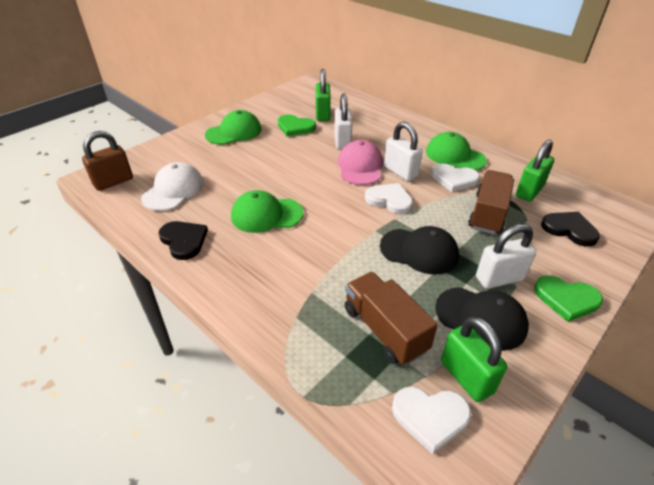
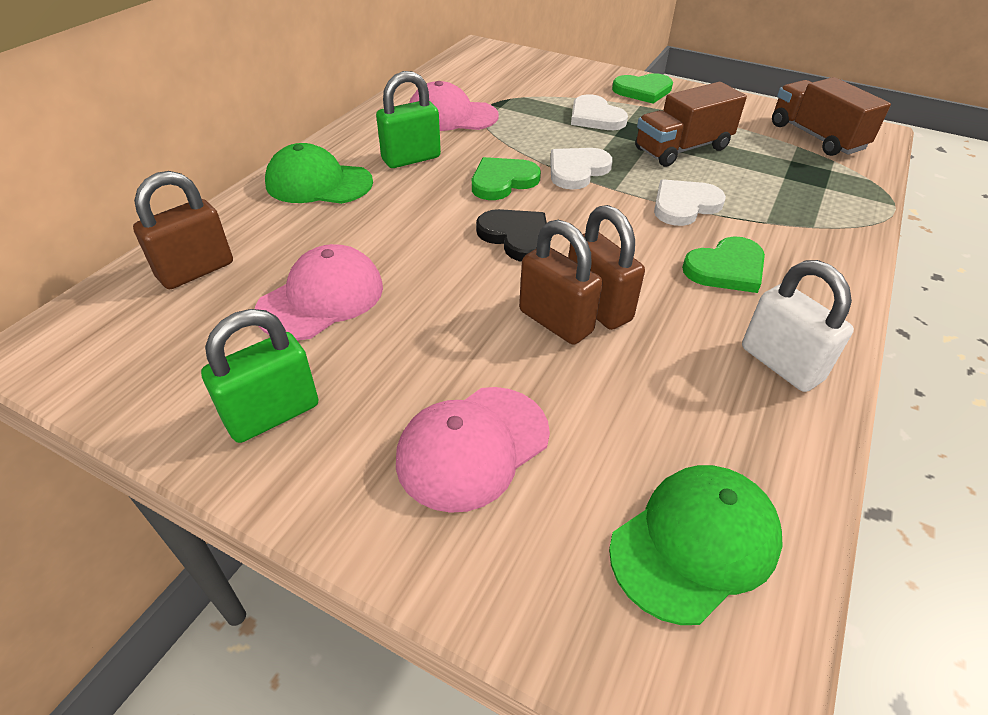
black cap: [380,226,459,275] [435,287,529,351] = 2 -> none = 0
black heart: [158,221,208,260] [541,212,600,247] = 2 -> [476,209,547,262] = 1
brown padlock: [82,131,133,191] = 1 -> [133,171,233,289] [519,220,603,345] [568,205,645,330] = 3
green cap: [205,110,262,145] [231,190,303,233] [426,132,487,170] = 3 -> [265,143,373,204] [609,465,783,625] = 2
green heart: [278,114,316,137] [534,275,603,322] = 2 -> [472,157,541,200] [612,73,673,104] [682,236,765,293] = 3
green padlock: [316,69,331,121] [441,316,507,402] [516,139,554,201] = 3 -> [201,309,319,443] [376,71,441,168] = 2
pink cap: [338,140,383,185] = 1 -> [255,244,383,341] [396,387,550,513] [409,81,499,131] = 3
white cap: [141,162,204,211] = 1 -> none = 0
white padlock: [334,94,352,150] [384,122,423,181] [476,224,536,289] = 3 -> [742,260,854,392] = 1

